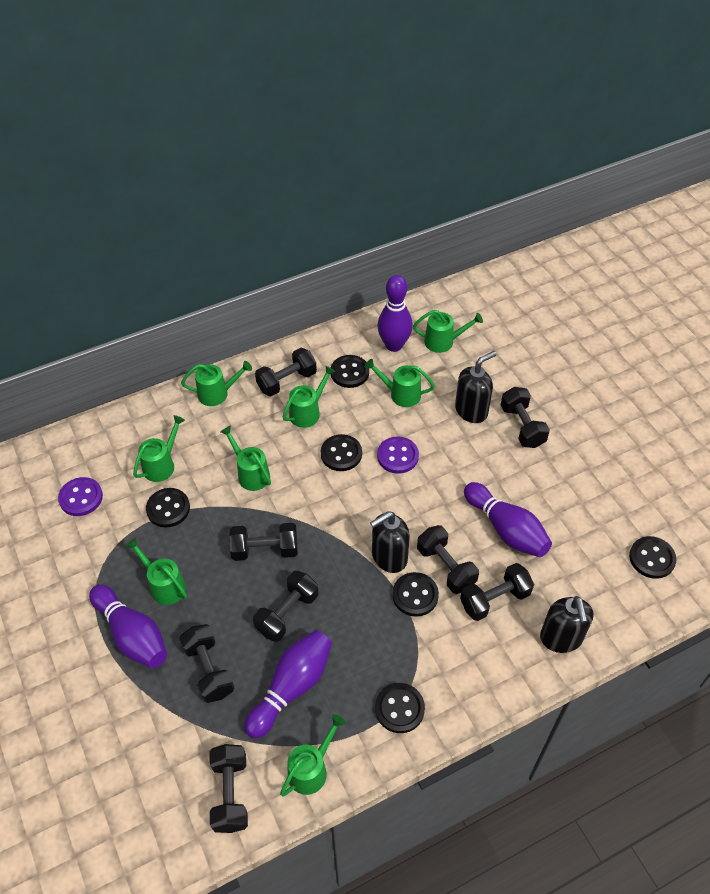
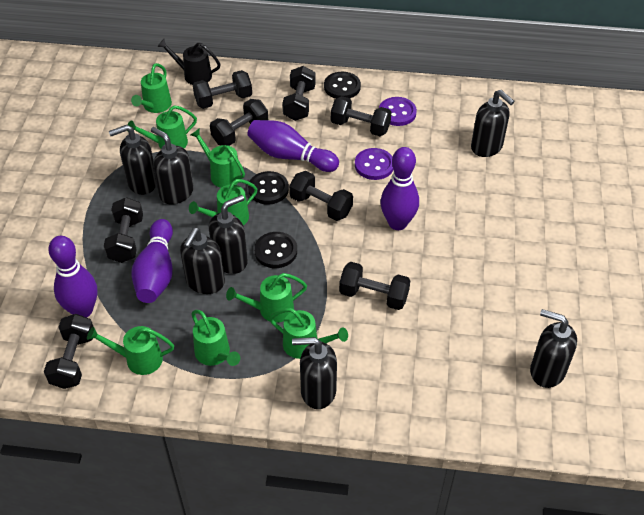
black button: [146,488,190,528] [321,434,362,471] [331,355,369,388] [375,683,425,733] [392,572,439,617] [629,536,677,579] = 6 -> [248,171,289,205] [254,232,297,268] [324,72,361,99] = 3
black soap dispenser: [370,511,410,573] [455,351,497,423] [540,596,594,653] = 3 -> [109,125,157,195] [151,127,194,205] [180,228,225,294] [209,195,248,274] [292,337,337,409] [471,90,515,157] [530,309,577,388] = 7
black watering can: none = 0 -> [157,39,221,85] = 1

